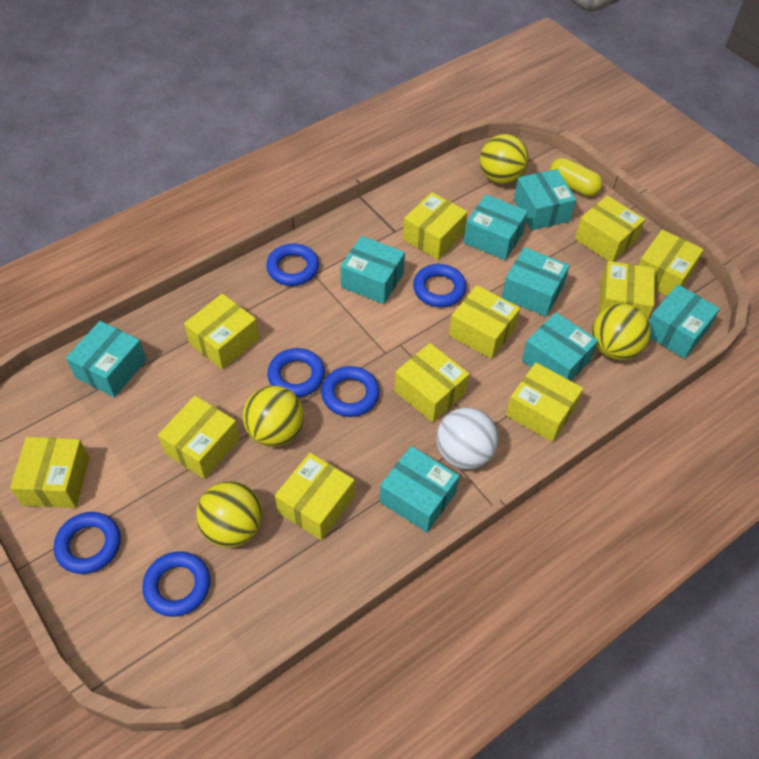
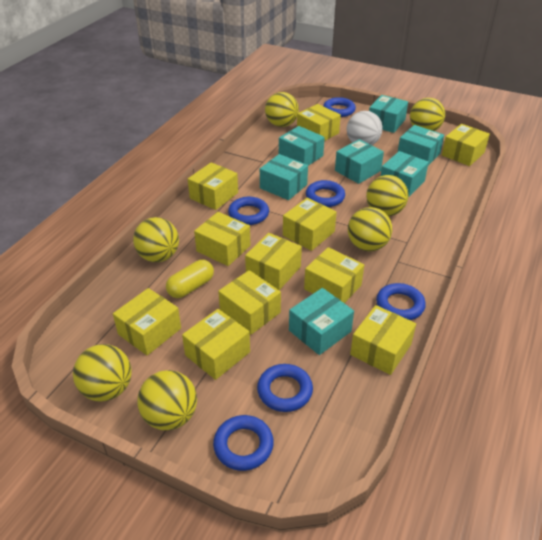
turquoise box: [66,321,147,397] [340,236,405,304] [380,446,459,532] [464,194,528,260] [502,247,570,317] [514,169,576,230] [522,312,598,381] [649,285,720,359] = 8 -> [260,154,308,200] [279,126,325,166] [289,288,354,355] [335,139,384,184] [369,95,408,133] [381,151,429,197] [398,125,444,166] = 7
yellow ball: [196,481,263,548] [243,386,304,447] [480,134,529,184] [592,304,651,360] = 4 -> [73,344,132,401] [133,217,179,262] [137,370,197,430] [265,92,299,127] [348,207,392,251] [366,175,409,216] [410,98,445,131] = 7

